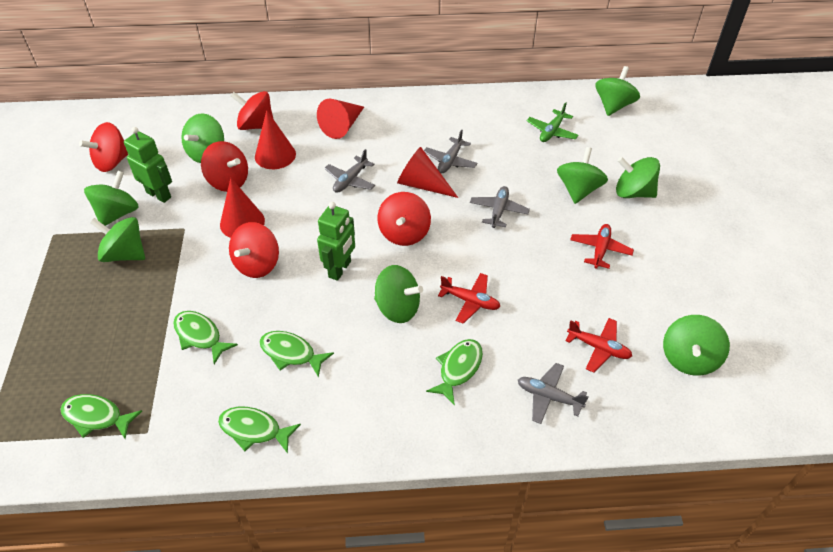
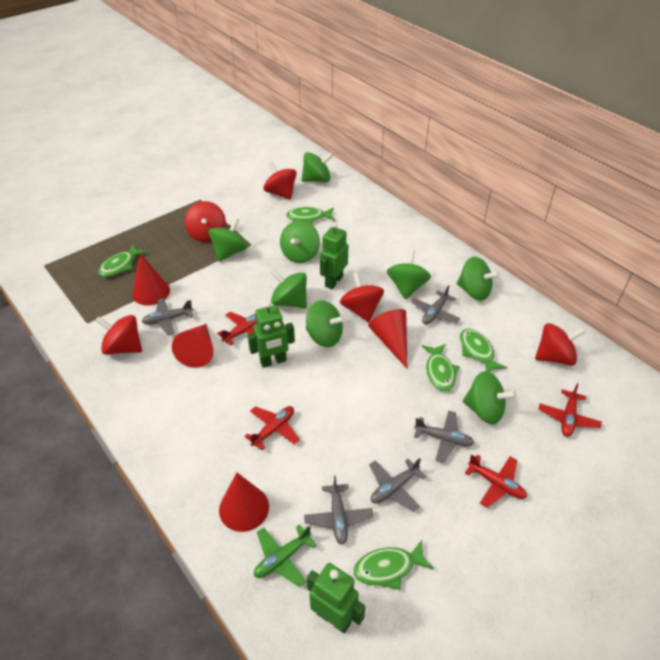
green robot: [124,127,172,203] [317,202,355,281] = 2 -> [247,302,295,368] [307,563,365,633] [320,222,348,289] = 3
grey plane: [324,149,375,193] [424,130,478,173] [470,186,530,228] [518,363,588,424] = 4 -> [142,298,193,335] [304,475,373,545] [369,458,426,512] [411,285,460,324] [414,411,474,463] = 5
red plane: [438,273,500,324] [566,318,632,373] [570,224,634,269] = 3 -> [217,312,257,345] [244,406,300,450] [465,454,527,508] [538,383,602,437] = 4

